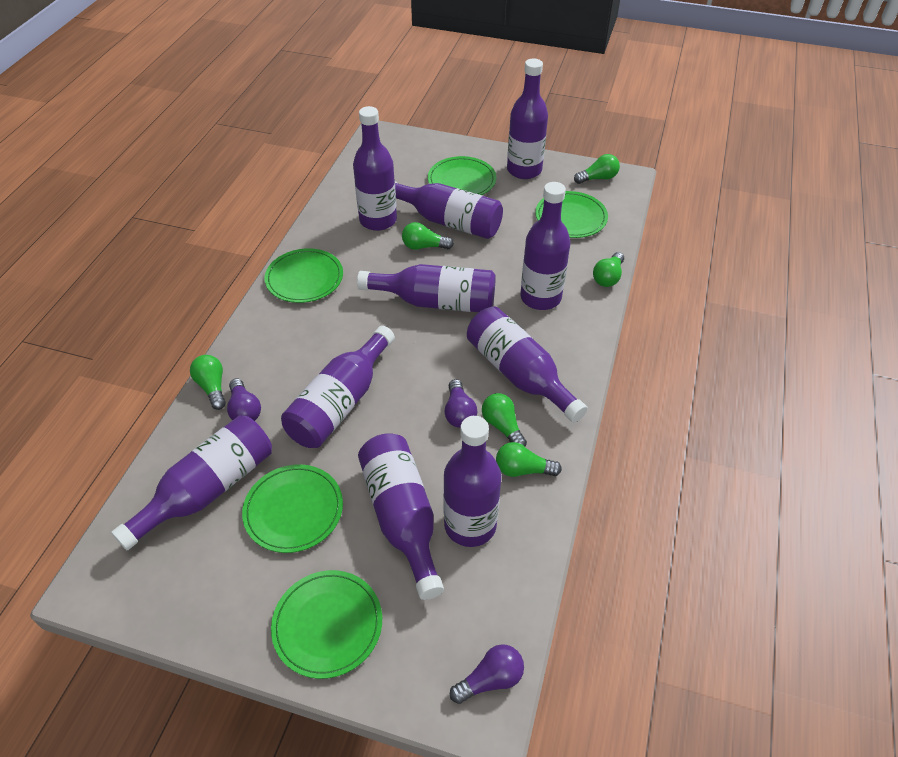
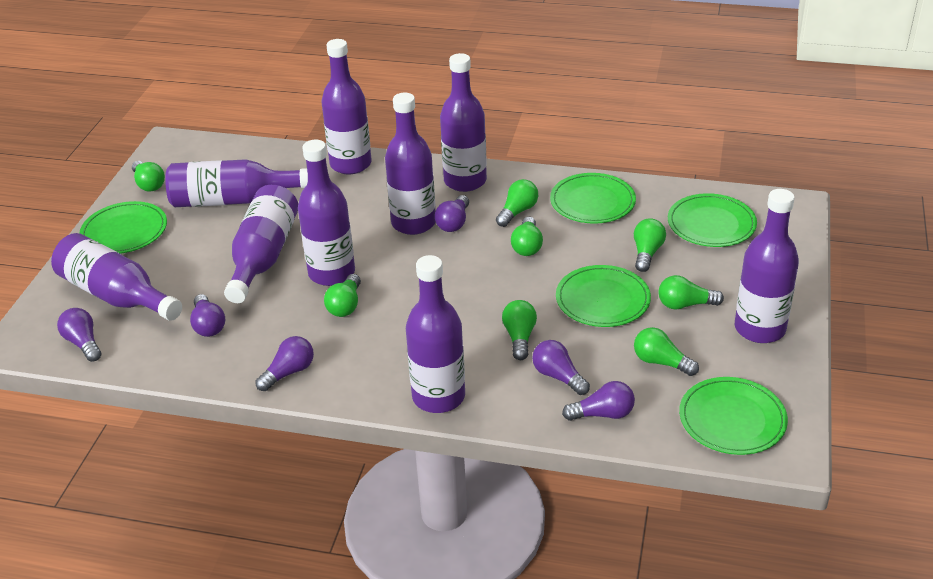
green light bulb: [190,355,226,410] [402,222,454,250] [482,393,527,447] [496,442,562,477] [574,154,620,184] [593,252,624,287] = 6 -> [132,161,165,192] [324,274,361,317] [496,179,538,227] [502,300,537,360] [511,217,543,256] [634,218,666,272] [634,327,699,376] [658,275,724,310] = 8
purple bottle: [111,415,272,550] [281,326,395,448] [353,106,397,231] [357,264,496,312] [358,433,444,600] [395,181,503,239] [443,416,501,547] [467,307,588,423] [507,58,548,179] [520,182,570,310] = 10 -> [51,233,182,321] [165,159,308,207] [224,185,298,303] [298,140,355,286] [321,39,372,175] [385,93,436,235] [406,255,465,413] [440,53,487,192] [735,189,799,343] = 9
purple light bulb: [227,378,261,421] [444,379,478,428] [450,644,524,704] = 3 -> [57,308,101,362] [190,294,225,337] [255,336,314,391] [435,195,469,232] [532,340,590,395] [562,381,635,421] = 6

